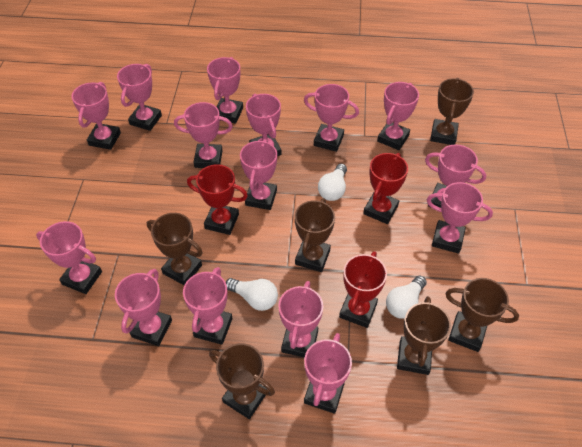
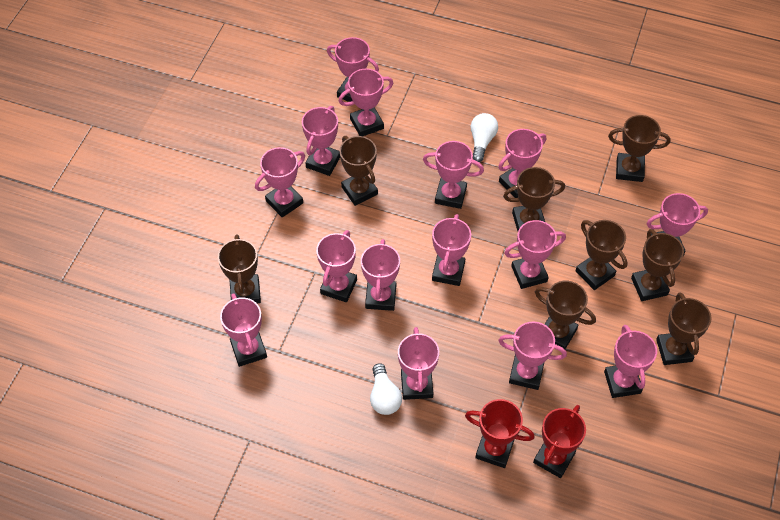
brown trophy: [147,213,203,285] [209,343,275,419] [295,198,335,272] [397,296,451,375] [430,78,474,145] [445,278,519,352] = 6 -> [218,234,261,303] [340,136,378,206] [503,167,565,231] [535,281,596,349] [576,220,628,290] [608,115,671,182] [631,229,684,301] [656,293,712,365] = 8
red trophy: [187,164,248,235] [339,251,387,328] [363,153,408,224] = 3 -> [465,399,535,468] [533,405,586,478] = 2
white light bulb: [226,278,278,311] [318,164,347,201] [386,276,427,319] = 3 -> [370,363,402,415] [471,113,498,162] = 2

